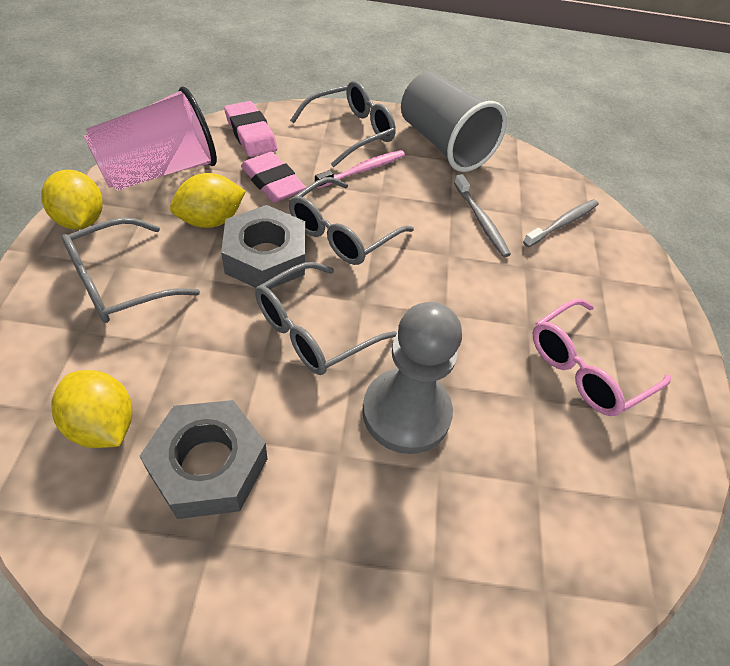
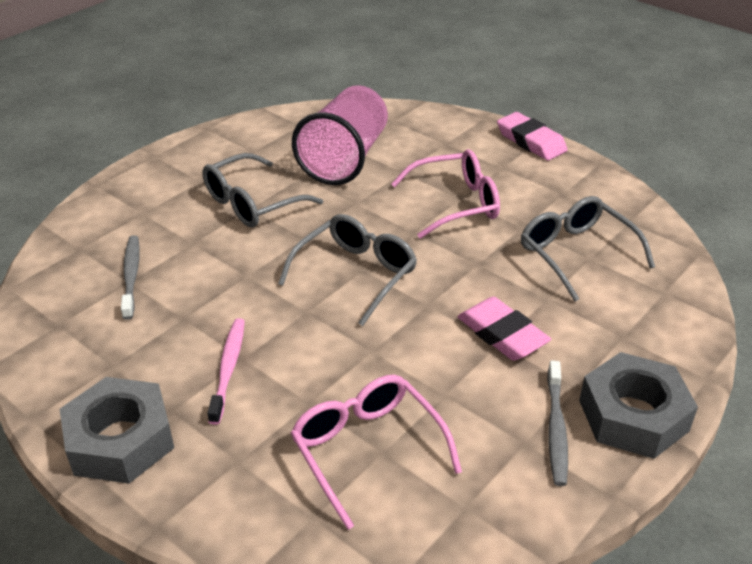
grey cup: [401,72,507,172] = 1 -> none = 0
grey glasses: [62,218,200,323] [255,262,397,375] [289,177,414,265] [290,81,396,167] = 4 -> [202,153,323,227] [278,214,417,326] [521,196,655,301] = 3
grey pawn: [362,302,462,454] = 1 -> none = 0
pink glasses: [533,299,671,416] = 1 -> [291,375,462,530] [391,149,500,239] = 2
yellow lemon: [41,169,103,230] [51,370,132,448] [170,173,246,228] = 3 -> none = 0

